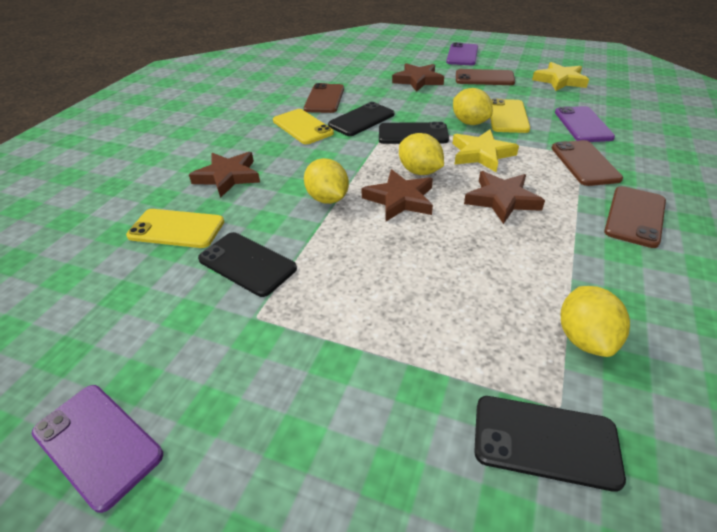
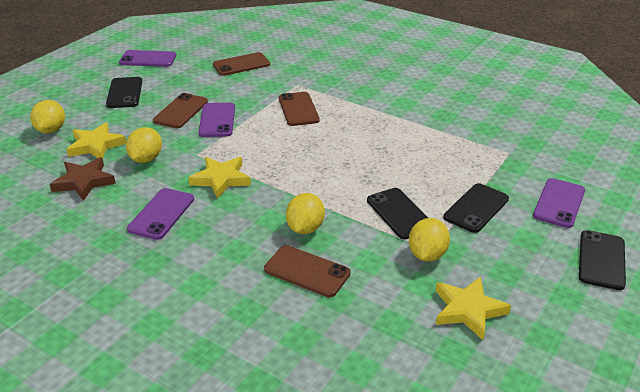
brown star: [189,152,260,198] [361,169,433,221] [392,63,444,92] [464,171,545,224] = 4 -> [50,157,116,201] = 1
purple phone: [32,385,163,513] [446,43,478,65] [555,106,615,142] = 3 -> [119,50,176,67] [127,188,194,240] [198,103,235,137] [533,178,585,228] = 4
yellow phone: [126,209,224,248] [273,109,334,144] [490,99,530,133] = 3 -> none = 0
yellow star: [453,129,519,172] [532,62,589,91] = 2 -> [66,123,126,159] [188,157,251,199] [436,276,511,340] = 3

